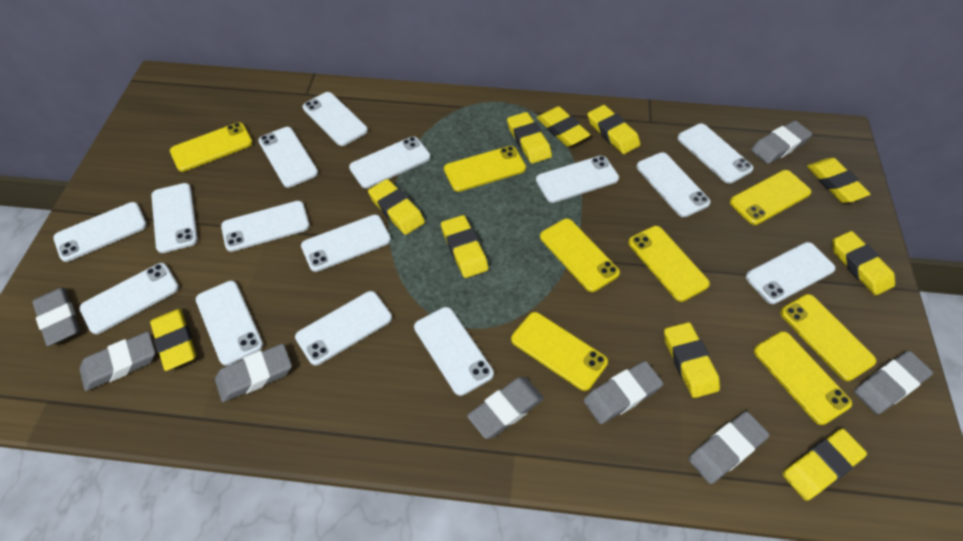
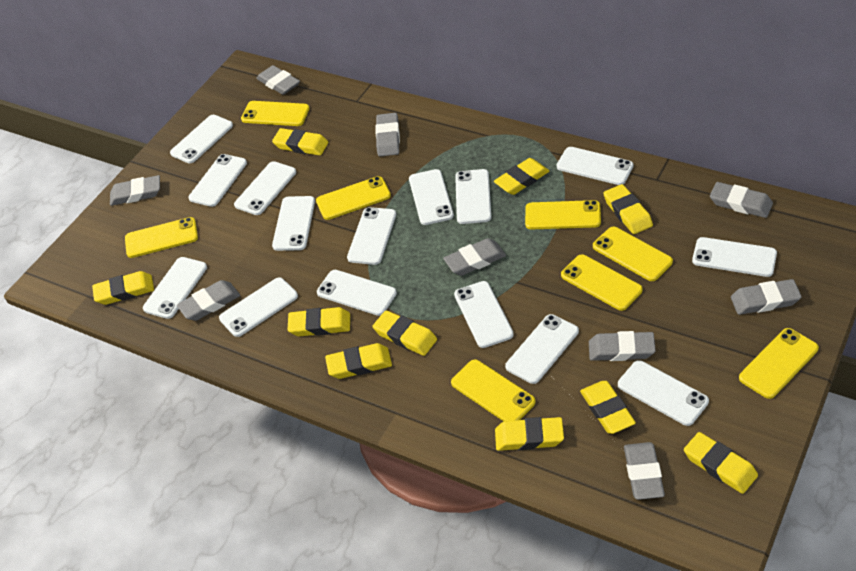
grey eraser: [32,288,80,346] [80,332,155,391] [215,344,292,402] [467,377,544,439] [584,361,663,424] [688,411,770,484] [751,121,812,164] [854,351,933,415] = 8 -> [110,175,160,206] [177,280,240,321] [256,65,300,95] [375,113,400,156] [443,238,506,276] [589,331,656,361] [624,442,665,500] [710,182,773,218] [731,279,802,315] = 9

